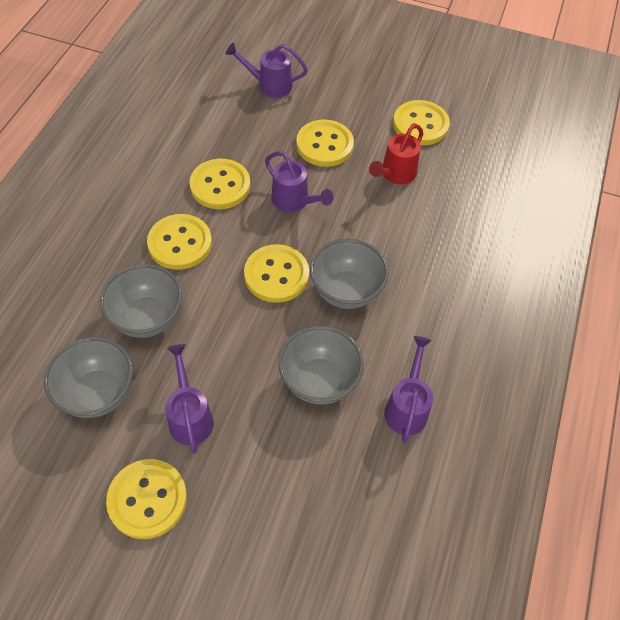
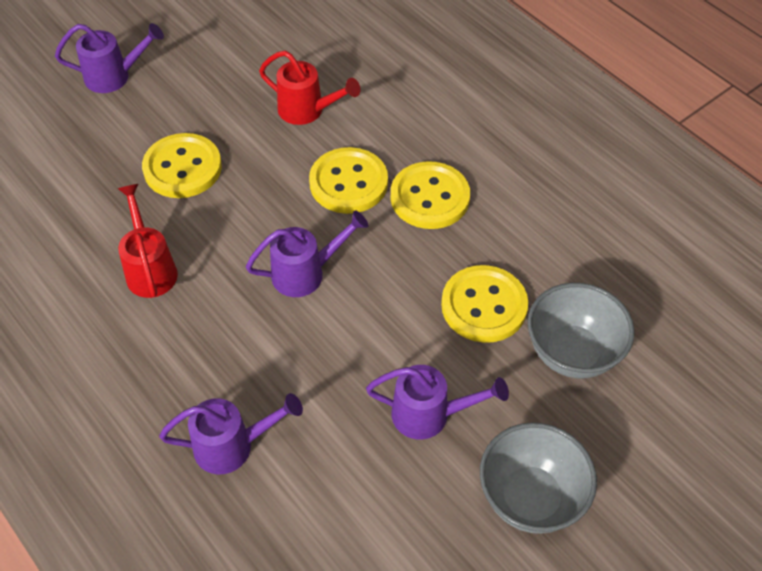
grey bowl: [44,337,133,418] [100,264,182,338] [278,326,364,405] [310,239,389,309] = 4 -> [480,422,597,534] [528,283,635,378] = 2
red watering can: [369,124,423,184] = 1 -> [117,184,178,298] [259,50,360,125] = 2
yellow button: [106,459,187,539] [147,214,212,270] [190,159,250,209] [244,244,309,303] [296,120,354,167] [393,100,450,145] = 6 -> [142,133,222,198] [309,147,388,214] [391,161,470,229] [441,265,528,343] = 4

